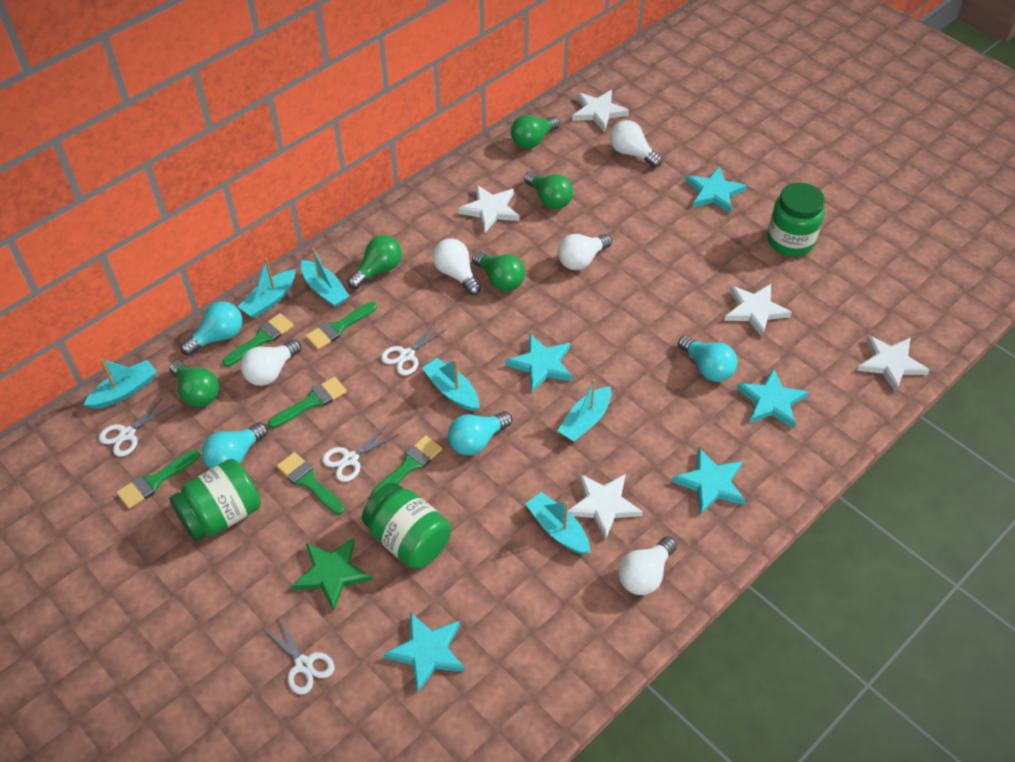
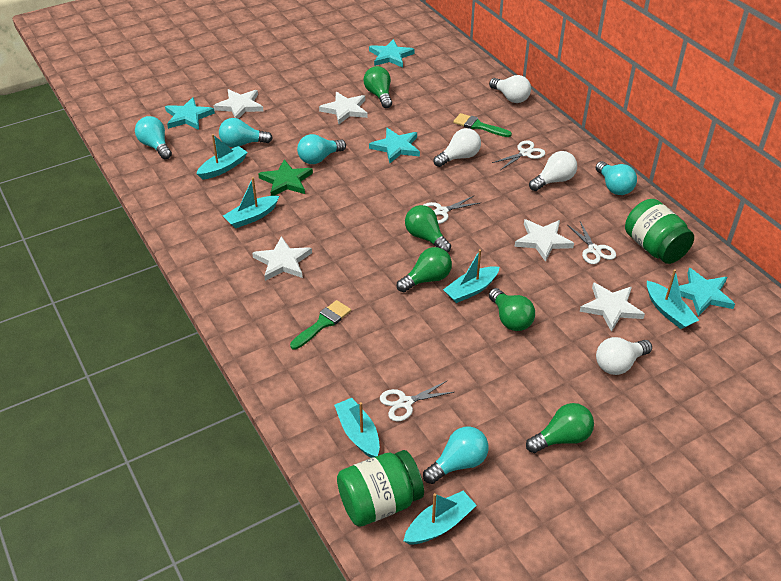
green brush: [116,450,200,509] [223,313,294,367] [268,377,347,428] [277,452,345,515] [306,302,377,350] [371,435,442,496] = 6 -> [290,300,351,350] [453,113,512,137] = 2
green jar: [169,459,261,542] [362,483,451,569] [767,183,825,257] = 3 -> [337,450,424,527] [625,199,694,264] = 2
turquoise light bulb: [181,302,242,356] [202,422,268,469] [448,411,512,455] [678,336,737,382] = 4 -> [135,116,172,159] [219,118,273,147] [297,134,346,164] [423,427,488,484] [596,161,637,195] = 5
turquoise star: [384,612,465,692] [506,334,573,392] [672,448,746,515] [685,167,747,213] [737,368,809,429] = 5 -> [165,97,215,130] [369,39,415,68] [369,128,420,164] [679,268,735,316] = 4
white light bulb: [241,339,301,386] [433,238,481,295] [558,234,612,270] [610,120,662,168] [618,536,677,595] = 5 -> [434,128,481,167] [489,75,531,103] [529,151,577,191] [596,337,652,375] = 4

